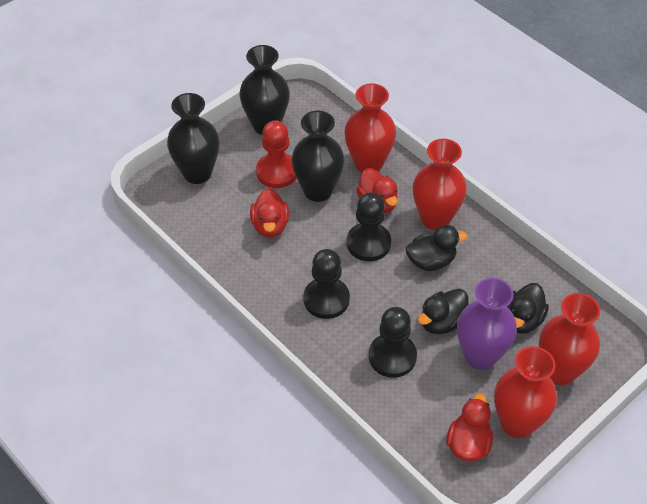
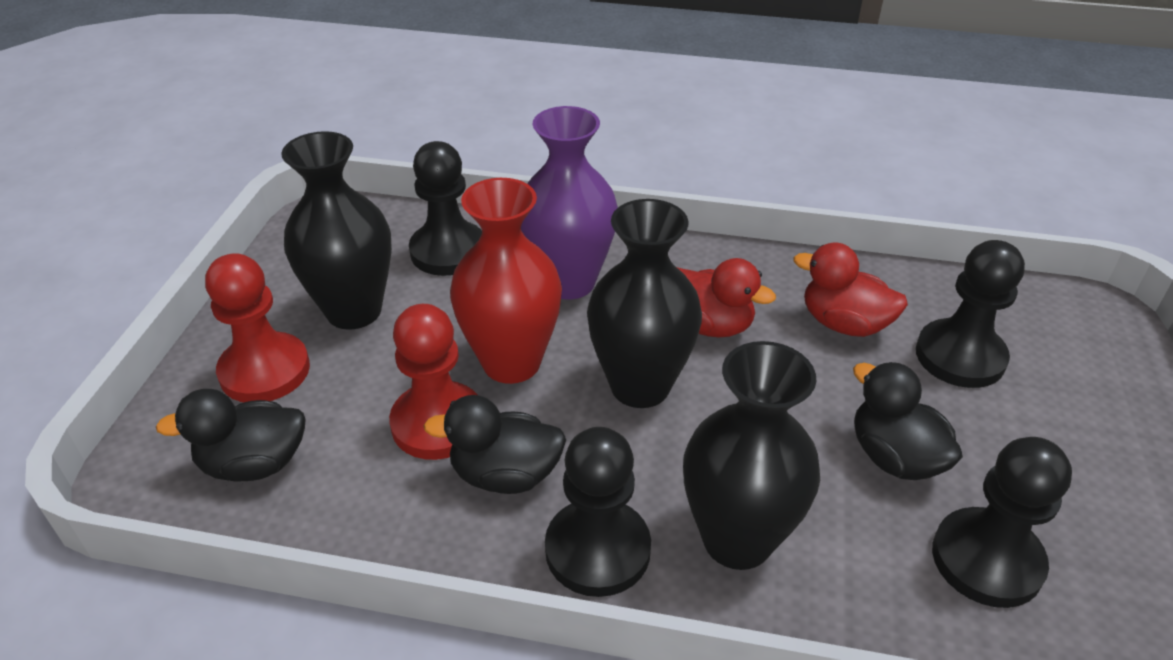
black pawn: [303,249,350,319] [347,192,391,261] [369,307,417,378] = 3 -> [409,141,482,276] [545,427,651,597] [916,240,1025,388] [932,437,1072,608] = 4
red duck: [250,188,289,238] [356,168,398,213] [446,394,493,461] = 3 -> [677,258,776,337] [794,242,908,337] = 2
red pawn: [256,120,297,188] = 1 -> [205,253,310,402] [389,304,477,460] = 2
red vase: [344,83,396,173] [413,139,467,230] [494,346,557,438] [539,293,600,385] = 4 -> [450,178,562,384] = 1

